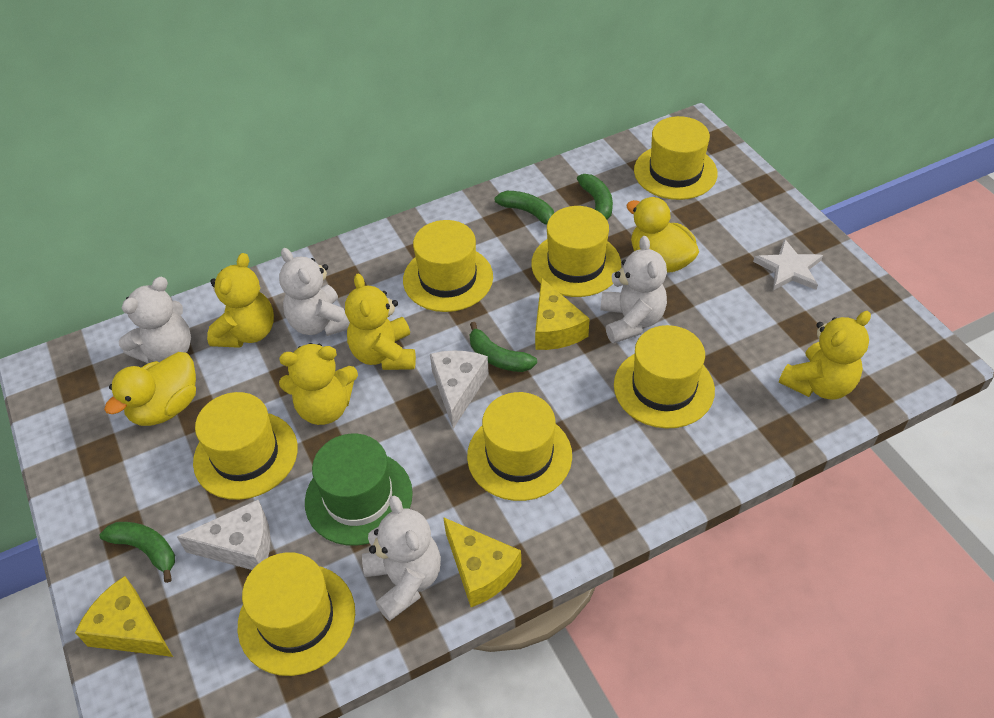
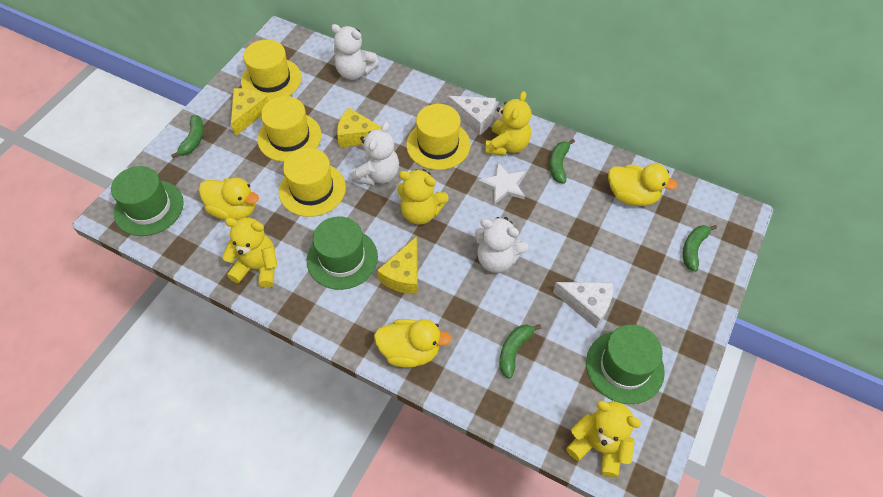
green hat: [305,434,413,546] = 1 -> [111,166,184,236] [307,216,378,290] [586,325,665,404] = 3
white teddy bear: [119,277,191,363] [279,248,350,336] [362,496,441,621] [600,236,667,344] = 4 -> [331,24,379,80] [352,122,399,185] [475,217,528,273] = 3
yellow duck: [104,352,196,426] [626,197,699,273] = 2 -> [199,178,259,220] [374,319,452,368] [608,164,678,206] = 3
yellow hat: [193,392,298,500] [238,552,355,676] [403,220,493,312] [467,392,572,501] [531,206,621,297] [614,325,715,428] [634,116,718,200] = 7 -> [241,40,302,101] [257,96,321,162] [279,148,346,217] [406,104,470,170] = 4

